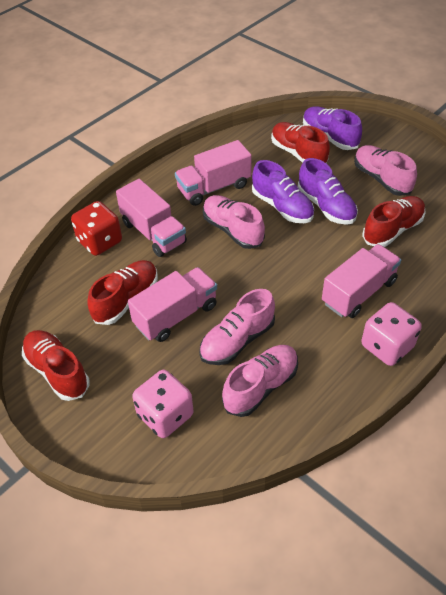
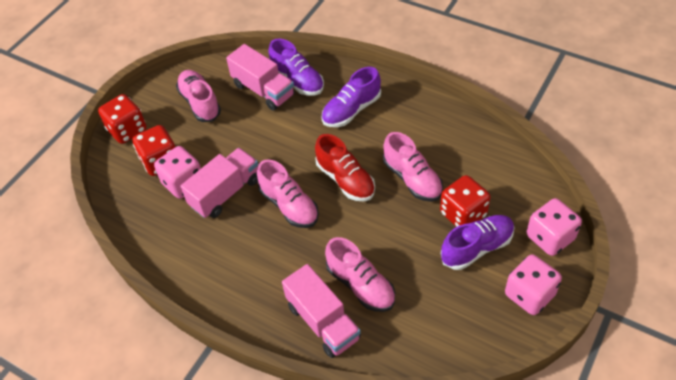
pink dice: [132,370,193,438] [362,302,422,366] = 2 -> [154,146,201,199] [505,254,562,315] [527,198,582,256] = 3
pink truck: [116,179,187,257] [128,267,217,342] [175,140,252,206] [322,244,401,318] = 4 -> [181,148,258,218] [226,44,295,111] [282,264,361,358] = 3
red dice: [71,201,122,256] = 1 -> [98,94,146,144] [132,125,175,176] [440,175,491,227] = 3
red shoe: [22,330,89,401] [87,260,158,325] [271,122,330,163] [362,196,426,247] = 4 -> [315,134,375,201] = 1

